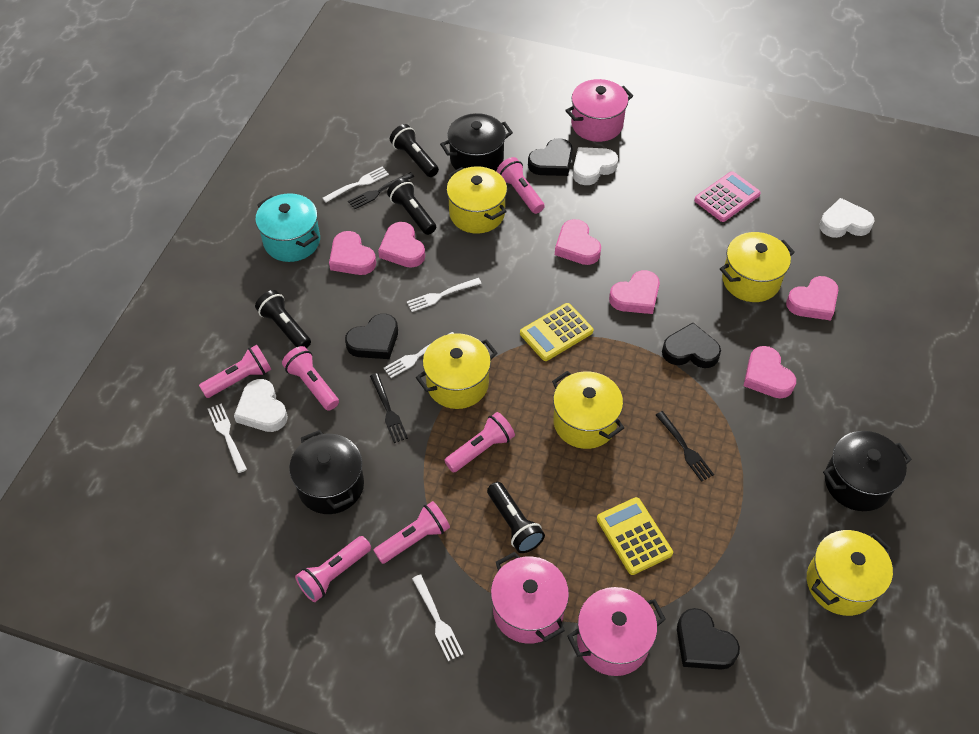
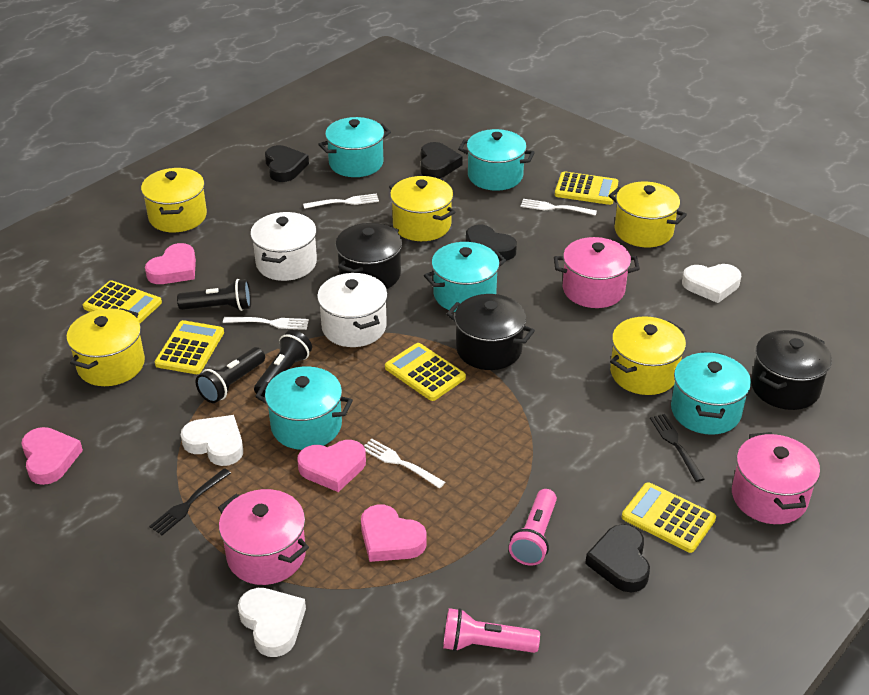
black flashlight: [255,290,311,348] [387,178,436,235] [390,124,439,177] [487,482,545,553] = 4 -> [177,279,251,311] [196,347,265,403] [254,330,312,398] = 3
black fork: [348,172,414,210] [370,373,408,443] [656,411,714,482] = 3 -> [149,468,231,535] [650,414,704,482] = 2
pink calculator: [694,171,761,222] = 1 -> none = 0
pink flashlight: [199,345,271,398] [282,346,339,411] [295,536,371,602] [373,501,450,564] [444,412,515,473] [496,157,545,214] = 6 -> [443,608,540,653] [509,489,557,566] = 2
pink heart: [329,231,376,275] [378,222,425,268] [555,219,601,265] [609,270,660,314] [744,346,796,398] [786,276,838,320] = 6 -> [22,427,83,485] [145,243,196,284] [297,440,366,492] [361,505,427,562] = 4
turquoise pot: [255,193,320,262] = 1 -> [255,366,353,450] [318,117,391,177] [424,242,506,312] [458,129,535,191] [671,351,751,435] = 5
white fork: [208,403,247,473] [322,167,389,202] [383,332,454,378] [407,278,482,312] [412,575,463,661] = 5 -> [223,317,309,330] [303,193,379,209] [364,439,445,489] [521,199,597,216] = 4
white pot: none = 0 -> [250,212,317,281] [317,273,388,347] = 2
yellow calculator: [520,303,593,361] [597,497,673,575] = 2 -> [83,280,162,323] [155,320,224,374] [385,343,466,401] [555,171,618,205] [622,482,716,553] = 5

